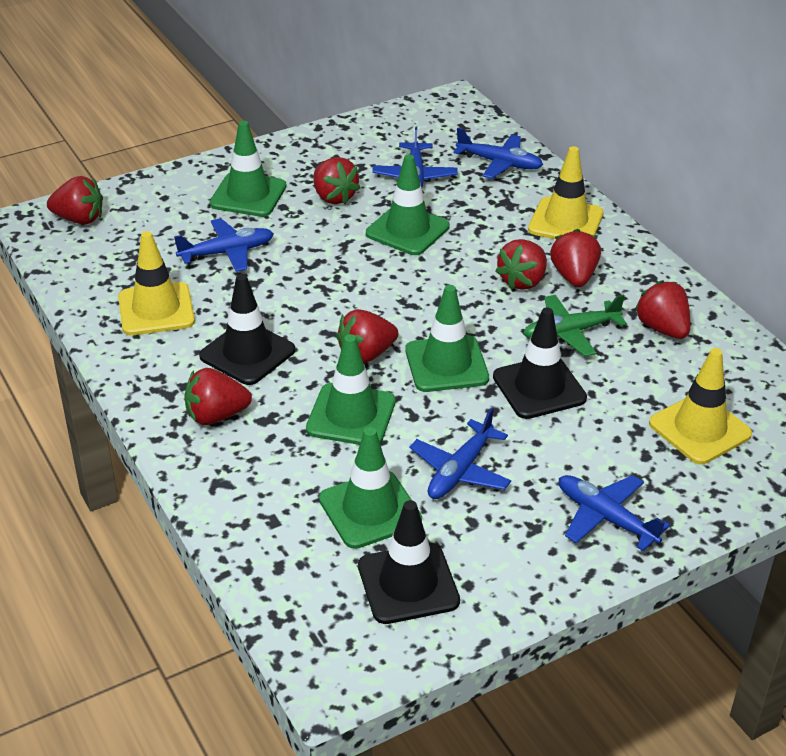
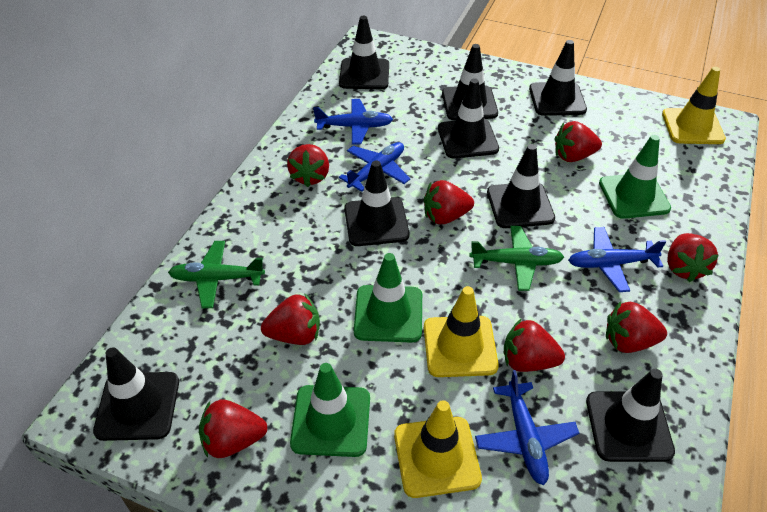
black traffic cone: [199,274,295,385] [358,500,460,624] [493,308,587,419] = 3 -> [93,347,179,441] [339,16,389,89] [344,161,410,246] [438,78,499,158] [442,44,498,120] [487,144,555,228] [529,40,587,116] [586,369,675,462] = 8
blue plane: [174,218,274,272] [372,126,458,187] [410,408,511,499] [454,128,543,179] [559,475,670,551] = 5 -> [313,99,393,145] [339,142,410,192] [475,370,579,485] [568,227,666,292] = 4
green plane: [523,294,627,357] = 1 -> [168,241,265,308] [469,226,564,291] = 2
green traffic cone: [210,121,286,217] [306,334,396,445] [319,427,422,549] [366,155,450,255] [405,285,489,392] = 5 -> [290,363,370,457] [354,253,422,343] [599,135,671,219] = 3
red strawberry: [47,176,103,225] [185,368,252,425] [313,157,360,204] [336,309,398,363] [496,239,547,290] [550,229,601,287] [634,280,690,339] = 7 -> [199,400,268,458] [261,293,320,345] [287,144,329,187] [424,180,474,224] [504,318,565,372] [555,121,602,162] [606,301,667,353] [667,233,719,282] = 8

